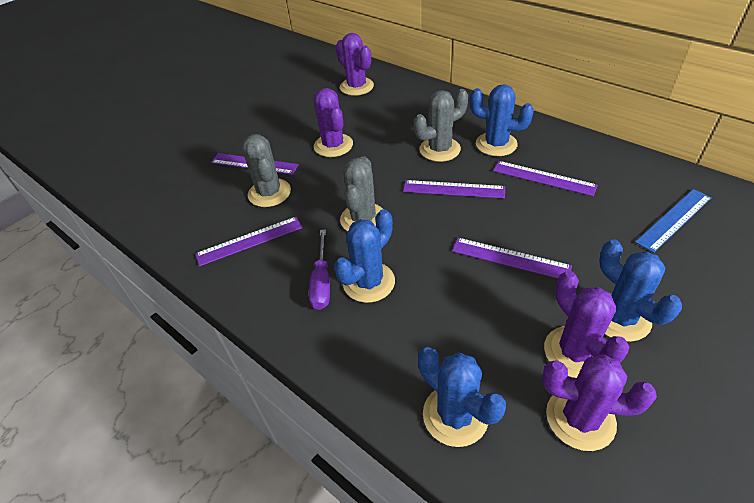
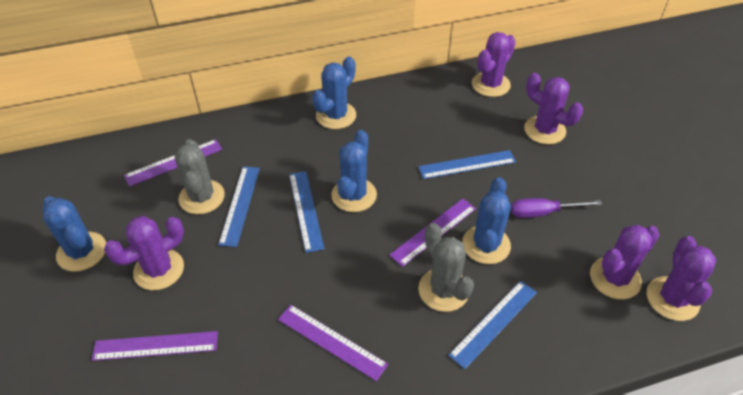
blue ruler: [635,189,712,253] = 1 -> [218,167,260,247] [289,171,324,253] [419,150,516,179] [448,281,537,369] = 4
grey cactus: [242,134,291,207] [340,156,383,231] [414,89,468,162] = 3 -> [175,139,225,214] [418,223,474,312] = 2
purple cactus: [313,88,353,157] [336,33,374,96] [542,355,657,451] [544,271,629,378] = 4 -> [104,216,184,290] [472,32,516,97] [524,73,583,144] [590,225,660,299] [647,236,716,321] = 5
purple ruler: [195,217,302,266] [211,153,299,175] [403,180,505,198] [452,238,572,278] [493,161,598,196] = 5 -> [92,331,218,361] [124,139,222,187] [278,305,388,381] [389,199,476,267] = 4

